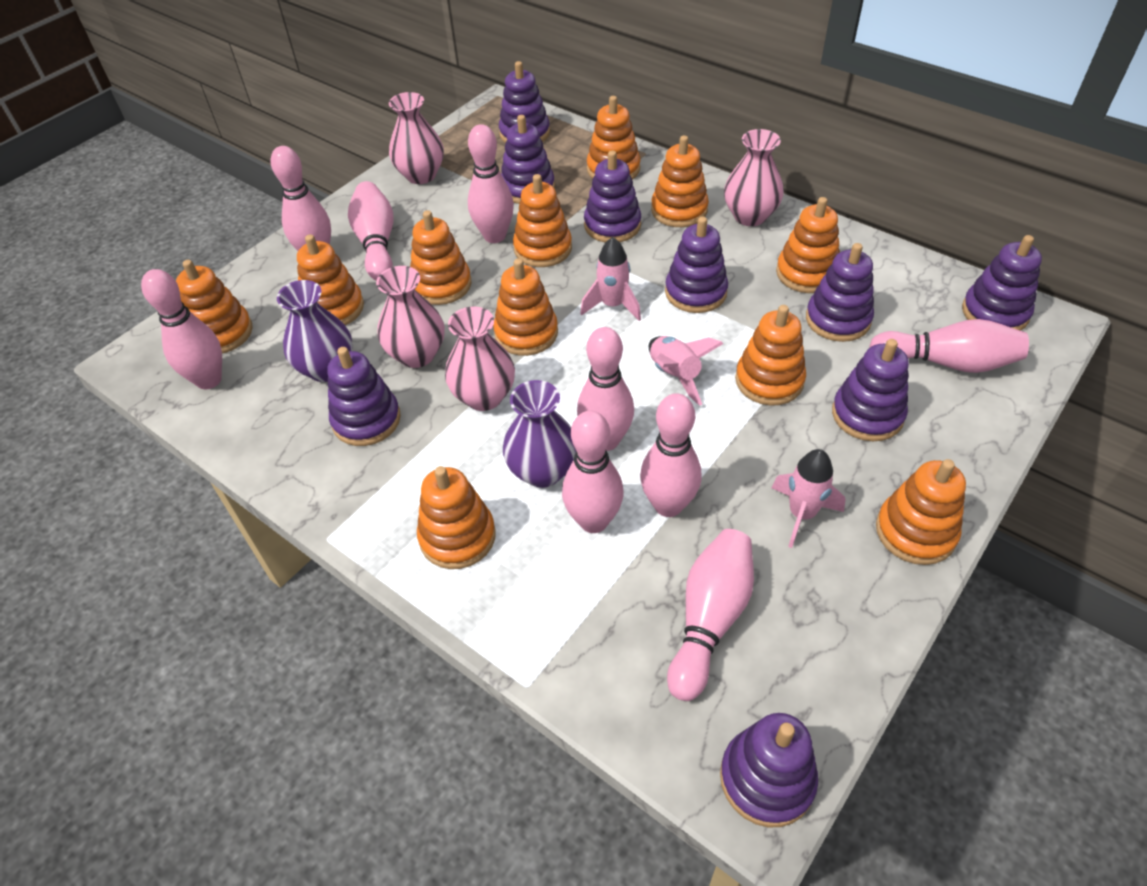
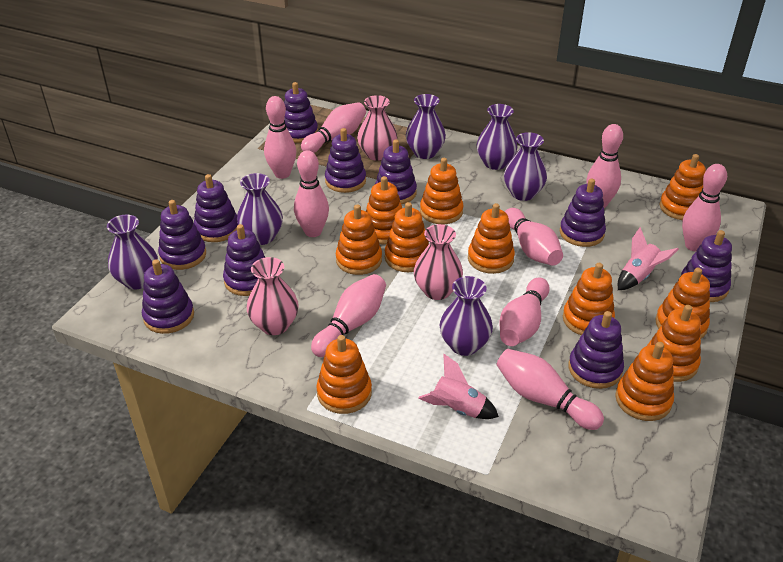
pink rocket: [580,237,641,321] [649,336,723,406] [772,449,846,548] = 3 -> [418,354,499,419] [618,227,679,290] = 2
pink vase: [376,266,445,368] [389,92,444,184] [445,307,515,411] [724,129,784,226] = 4 -> [247,257,299,335] [357,95,397,161] [414,224,463,300] = 3
purple stacking toy: [327,347,401,446] [499,61,550,143] [501,115,555,204] [584,151,641,243] [665,216,728,313] [720,713,818,827] [806,243,874,342] [832,339,909,441] [962,235,1042,331] = 9 -> [142,259,194,334] [158,200,206,270] [194,174,238,242] [223,224,265,296] [284,82,318,143] [325,128,366,193] [375,140,417,204] [560,178,606,247] [568,311,624,389] [681,230,732,302] = 10
purple vase: [277,280,352,382] [503,380,576,488] = 2 -> [107,215,158,290] [237,173,283,245] [406,94,446,159] [440,276,493,356] [476,104,518,170] [504,132,547,201] = 6

